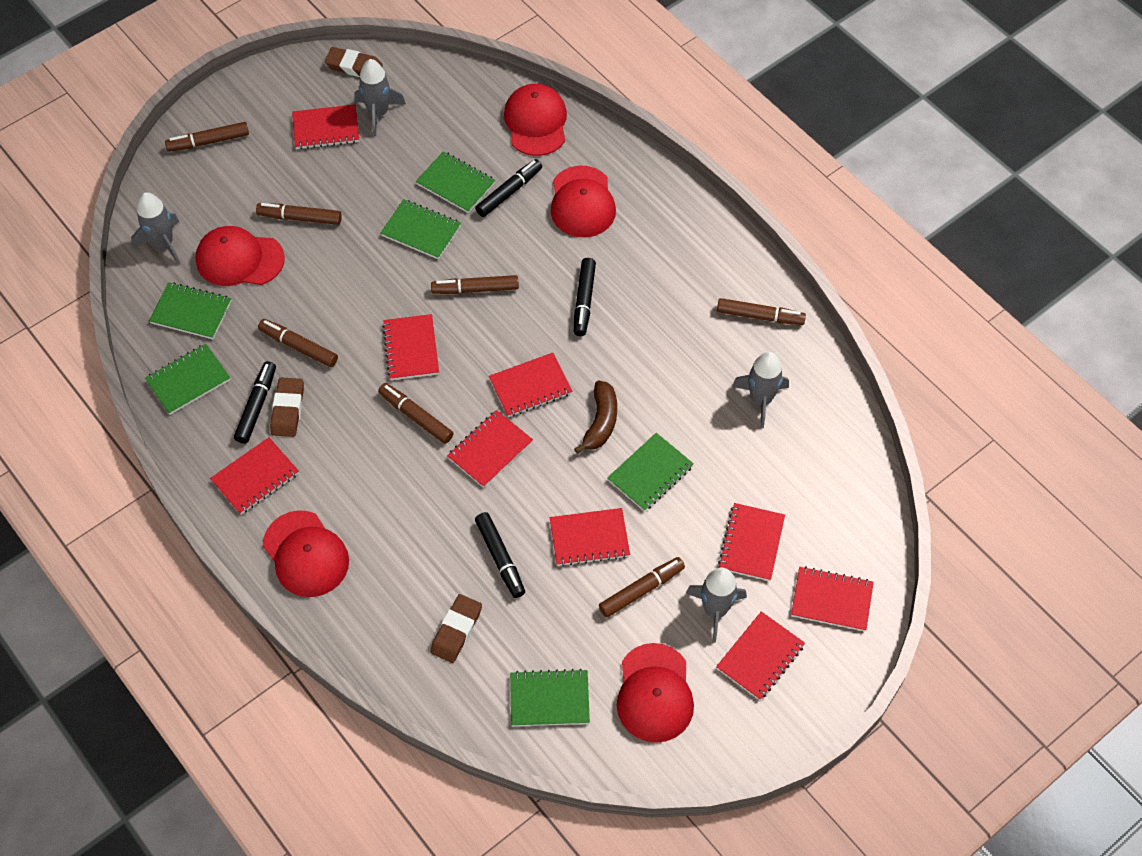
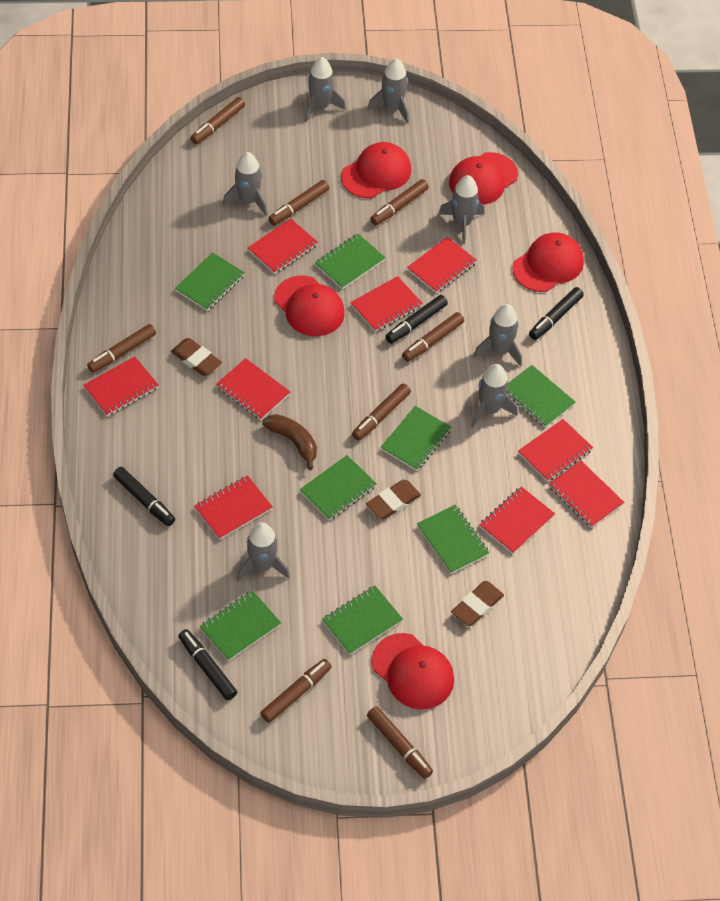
brown marker: [165,122,249,152] [256,203,342,225] [258,319,338,367] [378,383,453,444] [431,275,519,294] [599,557,685,617] [717,298,806,325] = 7 -> [87,324,156,373] [190,97,245,144] [260,659,332,723] [268,180,329,225] [352,384,411,441] [367,706,433,779] [370,179,429,226] [402,312,464,362] = 8
green notebook: [145,344,230,415] [149,282,231,339] [381,199,461,260] [416,151,495,213] [510,669,590,726] [607,433,694,511] = 6 -> [175,252,245,311] [199,590,281,661] [300,455,377,520] [315,234,386,289] [322,586,403,655] [381,406,452,471] [417,505,489,574] [507,365,575,428] = 8
grey rocket: [131,192,181,265] [355,59,406,136] [686,568,747,643] [732,352,789,428] = 4 -> [223,152,268,216] [237,522,290,581] [305,57,346,122] [368,58,409,124] [438,175,484,244] [471,364,518,428] [474,304,522,367] = 7

